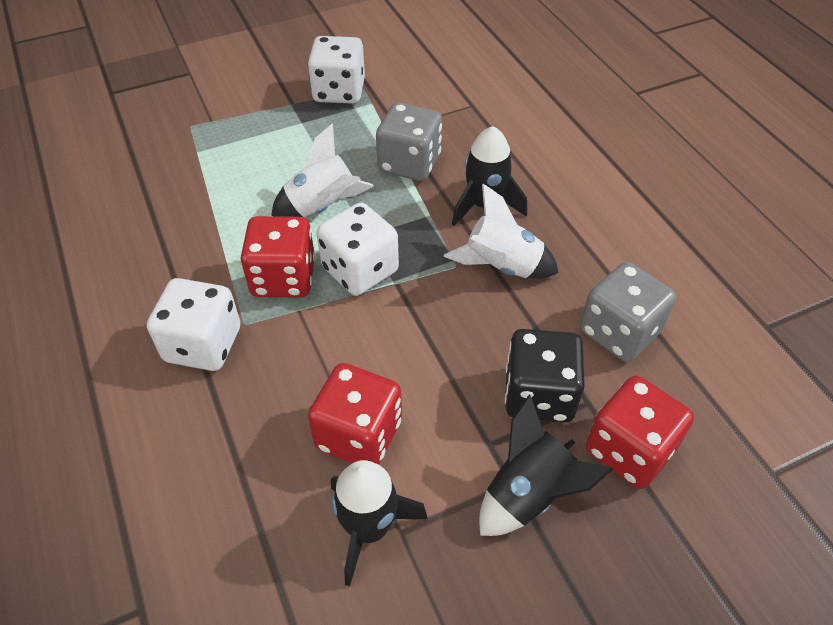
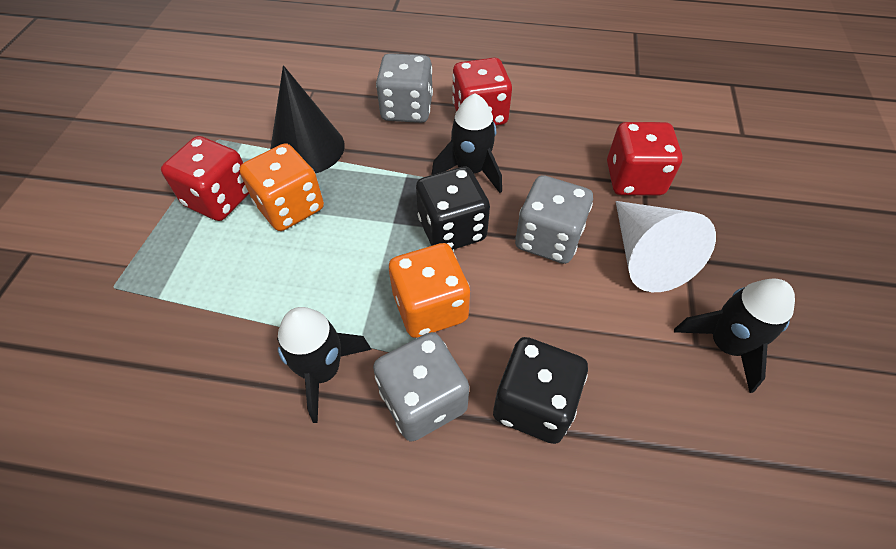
black cone: none = 0 -> [270,65,345,173] = 1
black dice: [505,329,585,423] = 1 -> [416,166,490,250] [493,337,588,444] = 2
grey dice: [376,102,442,181] [580,262,676,362] = 2 -> [373,332,469,442] [376,53,433,123] [515,175,593,264] = 3
orange dice: none = 0 -> [239,143,324,231] [389,243,470,338] = 2
white cone: none = 0 -> [616,201,716,292] = 1
white dice: [147,278,240,371] [308,36,365,104] [317,203,399,296] = 3 -> none = 0
white rocket: [271,124,374,217] [444,184,559,279] = 2 -> none = 0

